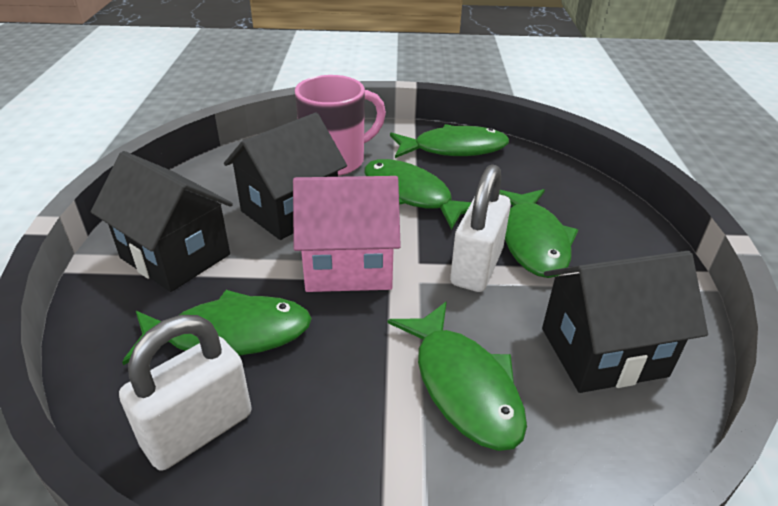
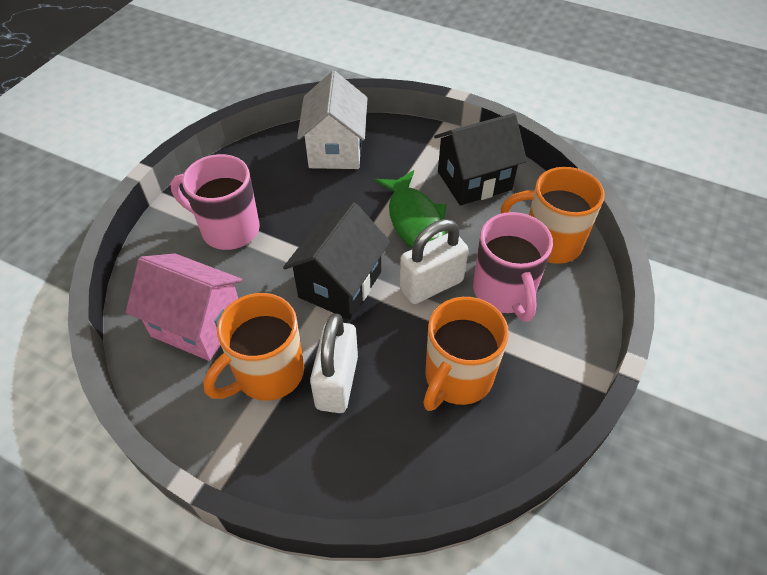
black house: [91,151,233,292] [224,113,347,240] [542,251,708,393] = 3 -> [283,203,390,320] [434,113,527,205] = 2
green fish: [122,290,312,365] [364,159,471,230] [387,302,527,451] [390,124,509,158] [499,189,578,278] = 5 -> [375,170,447,249] = 1
orange mug: none = 0 -> [204,293,304,401] [423,297,509,411] [501,167,605,264] = 3
pink mug: [295,75,386,176] = 1 -> [170,154,260,250] [473,212,553,322] = 2
white house: none = 0 -> [297,71,368,169] = 1

